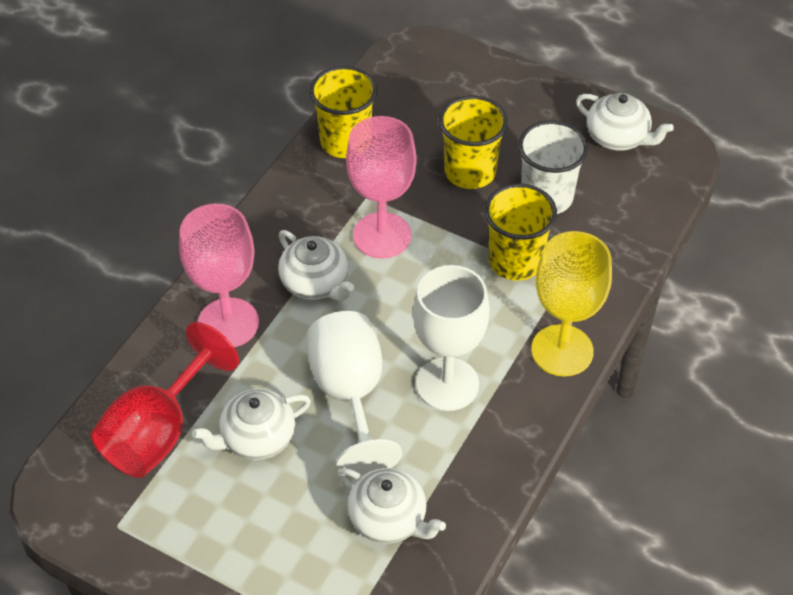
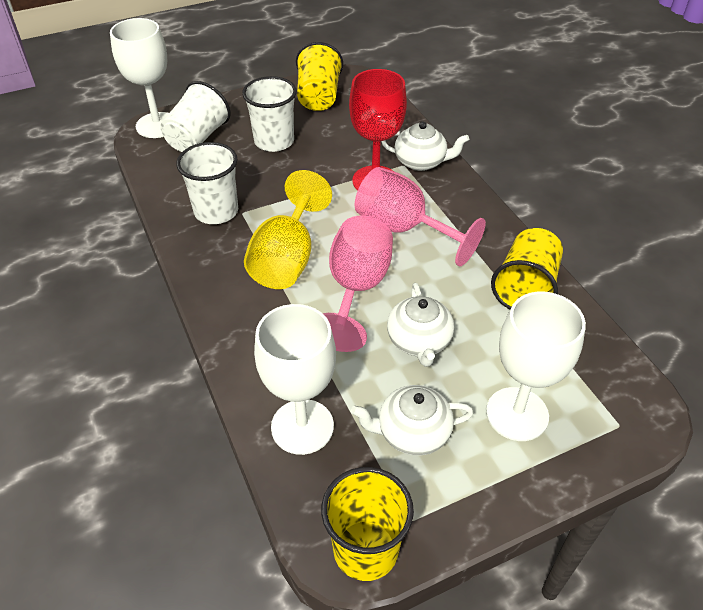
white cup: [518,121,589,214] = 1 -> [160,81,230,152] [176,142,238,224] [242,76,297,152] = 3
white goblet: [307,311,402,476] [413,265,490,411] = 2 -> [110,18,169,138] [254,304,336,455] [486,292,586,441] = 3
white teapot: [192,389,311,460] [278,230,354,301] [338,468,446,544] [576,93,674,151] = 4 -> [351,385,473,456] [381,122,469,171] [387,283,454,367] = 3

